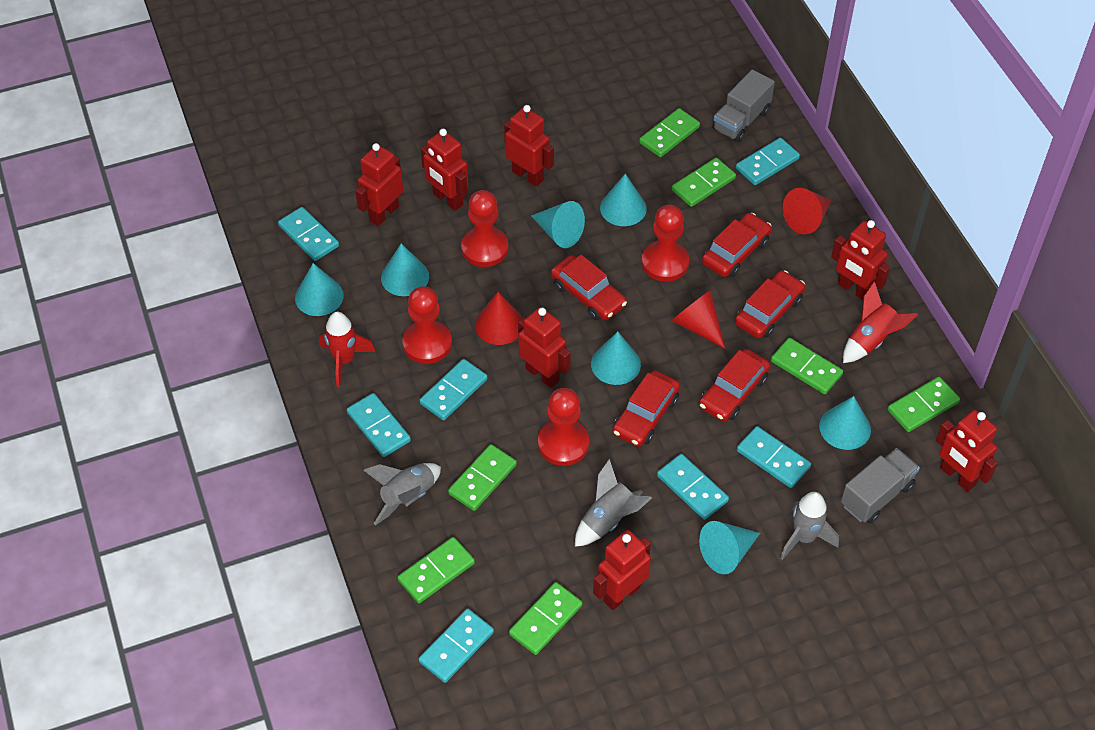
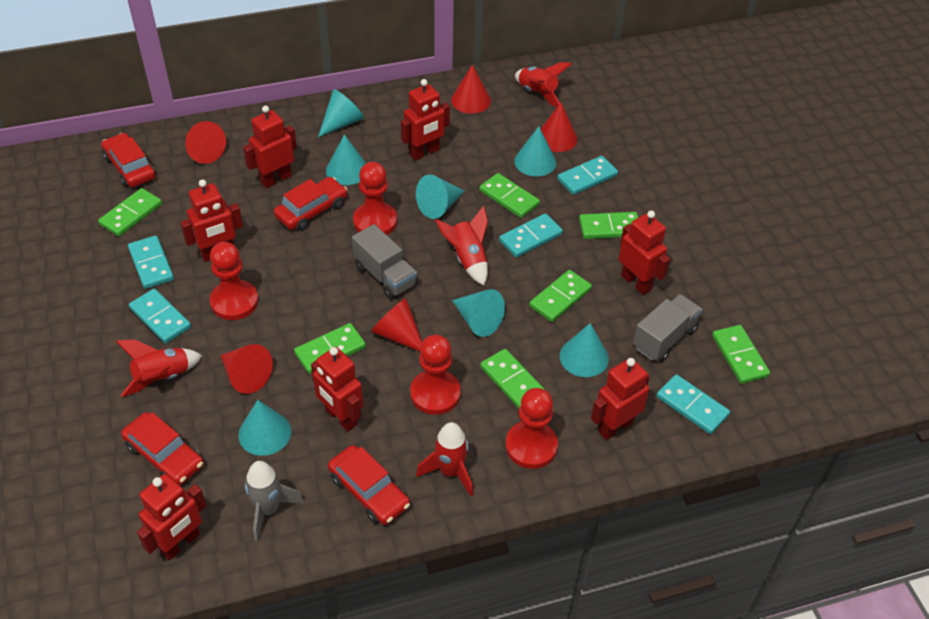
grey rocket: [363,463,441,525] [575,459,652,547] [780,492,839,560] = 3 -> [244,461,304,541] = 1
red car: [551,255,627,320] [613,371,681,447] [699,349,771,422] [702,213,772,277] [735,270,805,338] = 5 -> [101,133,156,187] [121,412,204,485] [274,177,348,231] [328,445,410,525] = 4
red cone: [475,292,522,345] [672,290,725,349] [783,188,832,234] = 3 -> [185,121,226,164] [220,344,273,394] [371,298,422,352] [451,65,491,114] [541,103,578,152] = 5
red rocket: [320,312,375,387] [843,281,918,363] = 2 -> [116,339,202,397] [416,422,473,496] [435,206,488,286] [515,62,572,107] = 4
turquoise domino: [278,207,339,261] [347,393,411,457] [419,609,494,683] [420,359,487,420] [657,454,729,520] [736,138,800,185] [737,426,811,488] = 7 -> [128,236,174,289] [129,289,191,343] [499,213,563,258] [557,156,618,195] [657,374,730,434] = 5

